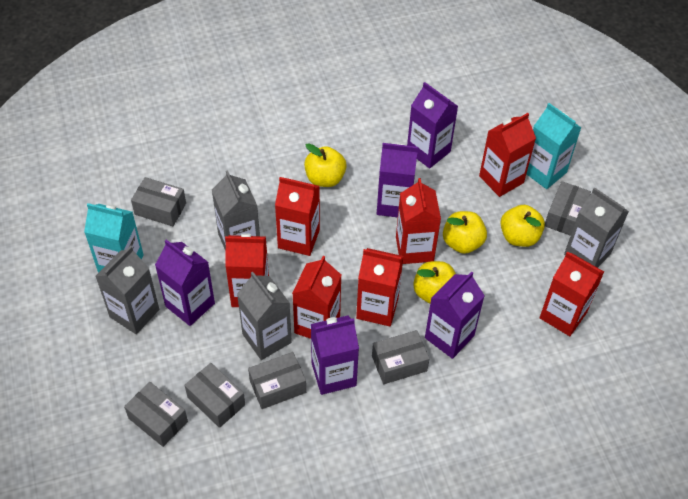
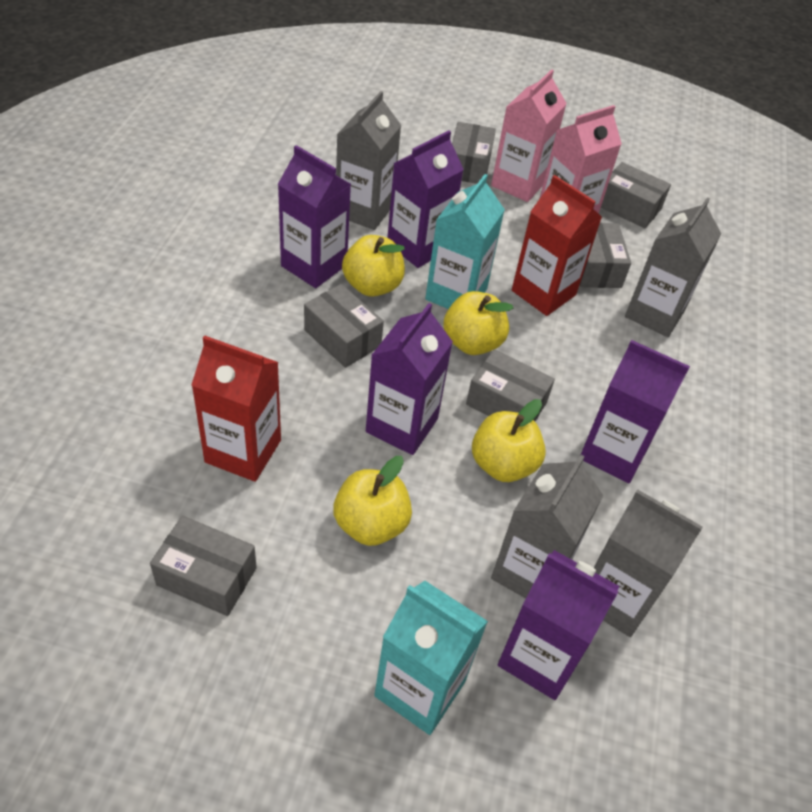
pink carton: none = 0 -> [491,69,567,202] [539,105,622,214] = 2
red carton: [225,233,269,307] [275,177,320,256] [293,256,341,339] [356,248,404,326] [396,178,441,264] [479,113,536,197] [539,251,604,336] = 7 -> [191,335,281,482] [512,175,602,316] = 2

